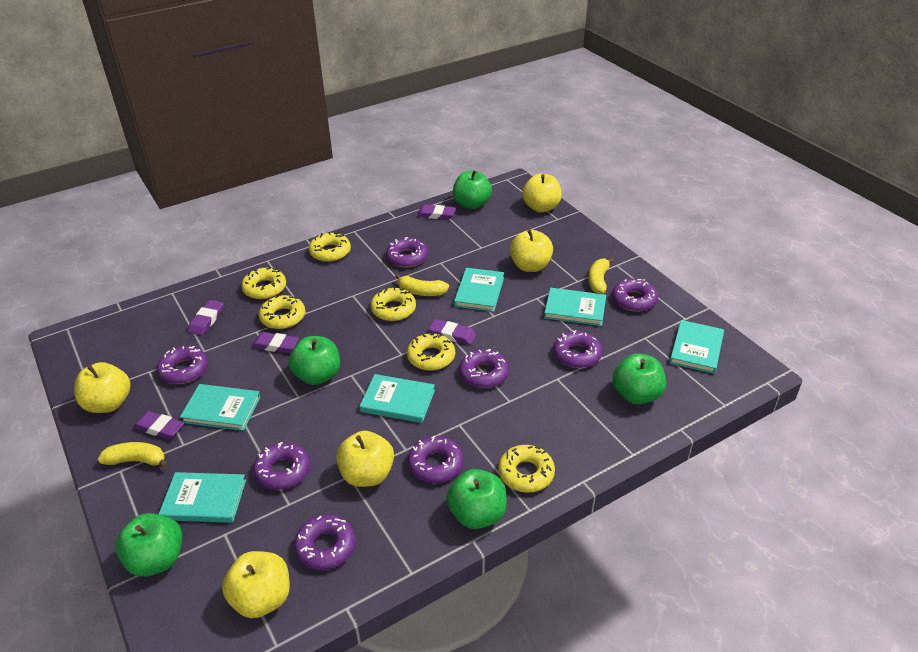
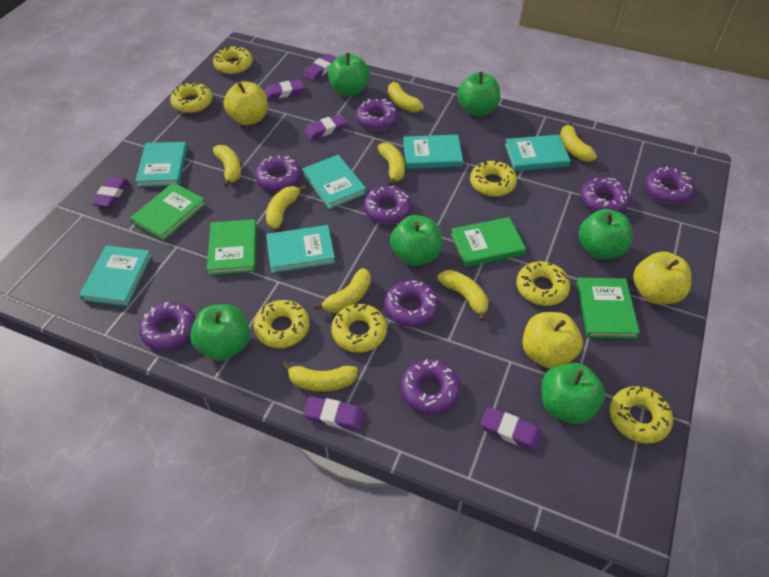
green apple: [115,513,182,577] [289,336,340,385] [447,469,507,529] [453,170,492,209] [613,353,666,404] = 5 -> [190,304,250,361] [328,53,370,96] [390,215,442,266] [457,72,500,116] [541,363,605,424] [578,209,632,259] = 6
green book: none = 0 -> [130,182,206,241] [207,219,257,275] [451,217,526,267] [577,278,640,338] = 4
purple eraser: [133,411,184,439] [188,300,224,335] [251,332,299,353] [417,205,456,220] [429,319,476,345] = 5 -> [91,177,129,208] [264,79,304,100] [303,54,336,81] [303,396,365,431] [304,114,347,140] [481,407,542,451] = 6
yellow apple: [74,362,131,413] [222,551,290,618] [336,431,394,487] [510,230,553,272] [522,174,562,213] = 5 -> [224,81,268,125] [522,312,583,369] [633,251,691,304] = 3
yellow banana: [98,442,168,468] [395,274,449,296] [588,258,614,294] = 3 -> [213,145,241,187] [266,185,306,229] [282,362,358,392] [314,268,371,313] [378,143,405,186] [388,79,424,113] [438,270,489,321] [560,122,597,162] = 8
yellow donut: [241,268,286,299] [259,295,305,329] [309,232,351,262] [371,287,416,321] [407,332,455,371] [498,445,555,493] = 6 -> [170,81,213,113] [213,46,253,74] [254,300,310,348] [331,303,387,353] [470,160,517,197] [516,261,570,306] [609,386,673,444] = 7

